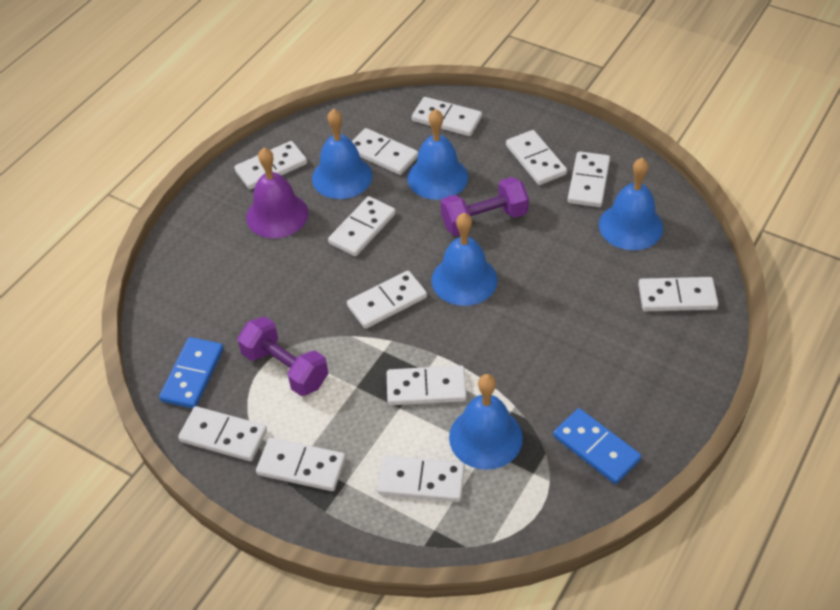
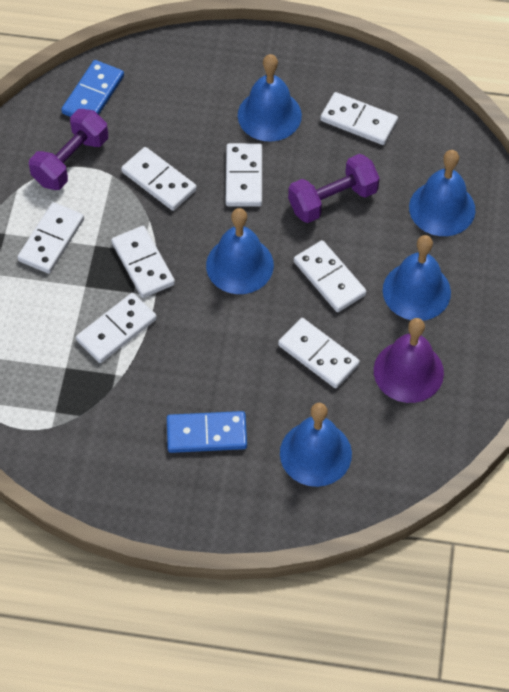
white domino: [178,406,267,461] [234,141,307,189] [256,438,346,491] [328,196,396,256] [347,271,427,329] [352,128,418,175] [377,455,465,502] [387,365,467,405] [412,97,482,136] [506,130,567,185] [568,151,610,207] [638,277,718,311] = 12 -> [17,202,84,274] [76,293,157,363] [111,226,175,298] [121,147,197,211] [226,143,262,207] [278,318,360,388] [294,240,367,312] [320,92,398,145] = 8

